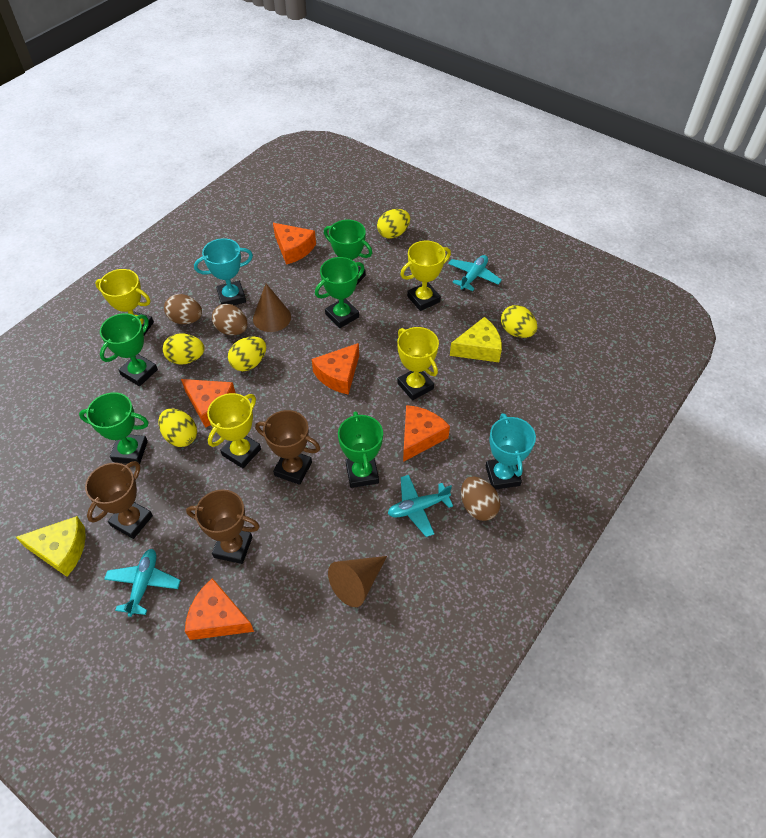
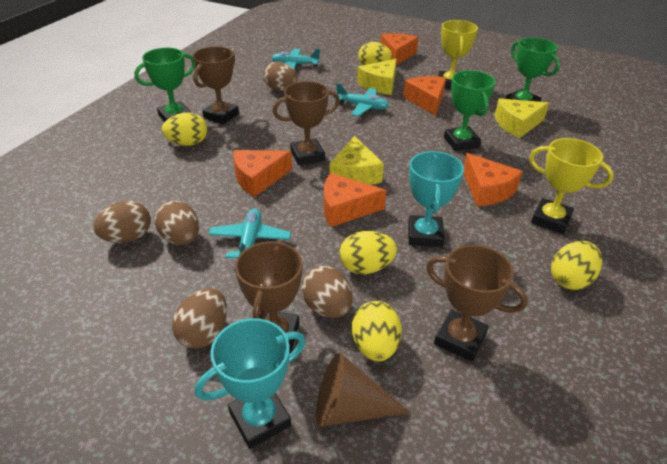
brown cone: [253,284,291,332] [328,556,387,607] = 2 -> [316,353,411,426] = 1
brown egg: [164,294,202,324] [212,304,248,335] [461,477,500,521] = 3 -> [93,201,151,243] [155,201,199,245] [172,288,227,349] [263,62,297,91] [301,266,353,318] = 5
brown trophy: [85,461,153,539] [186,489,260,564] [255,410,320,485] = 3 -> [193,46,239,124] [235,240,303,354] [273,81,340,165] [426,245,528,362] = 4
green trophy: [79,392,149,464] [100,313,158,386] [315,257,364,328] [324,220,372,284] [338,411,383,488] = 5 -> [134,48,195,122] [444,70,496,151] [506,38,560,102] = 3
yellow cheese: [16,516,86,577] [450,317,502,362] = 2 -> [330,136,384,185] [357,59,397,95] [495,98,549,138] = 3
yellow trophy: [95,269,154,335] [207,393,261,468] [397,327,439,400] [400,241,451,311] = 4 -> [438,20,478,89] [529,138,614,234] = 2

